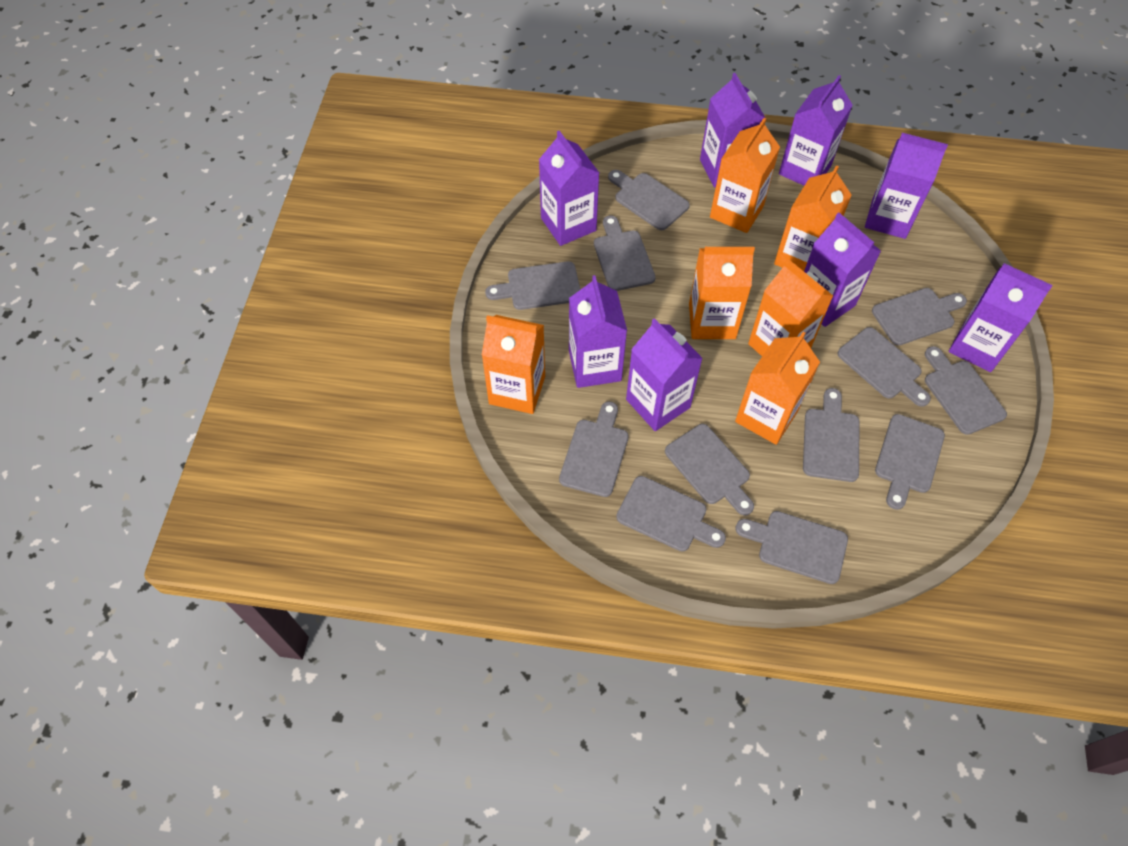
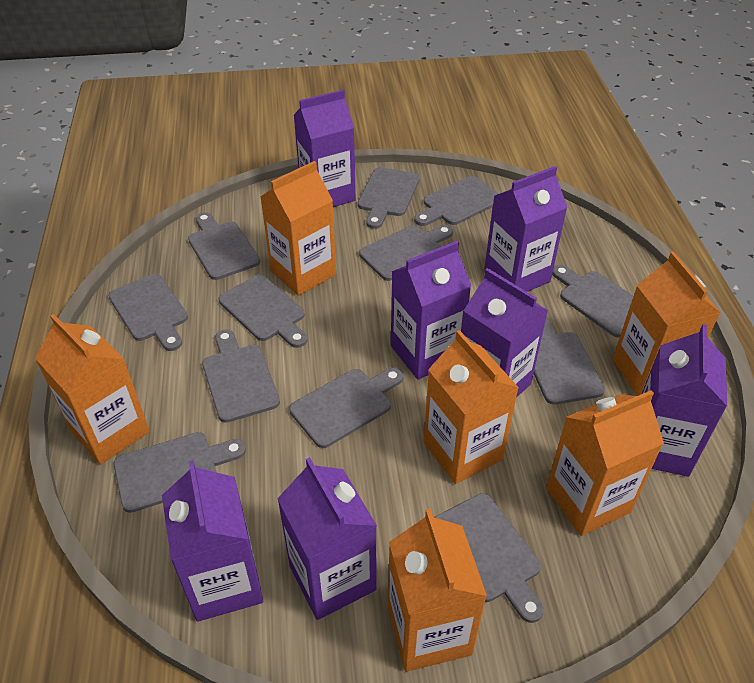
purple carton: [539,131,599,246] [569,275,627,388] [626,318,703,431] [700,73,765,187] [779,75,853,186] [804,212,881,327] [865,133,948,239] [948,263,1053,372] = 8 -> [162,460,263,622] [277,458,377,620] [293,89,356,207] [391,241,471,380] [462,268,548,398] [484,166,567,292] [642,324,727,477] = 7

